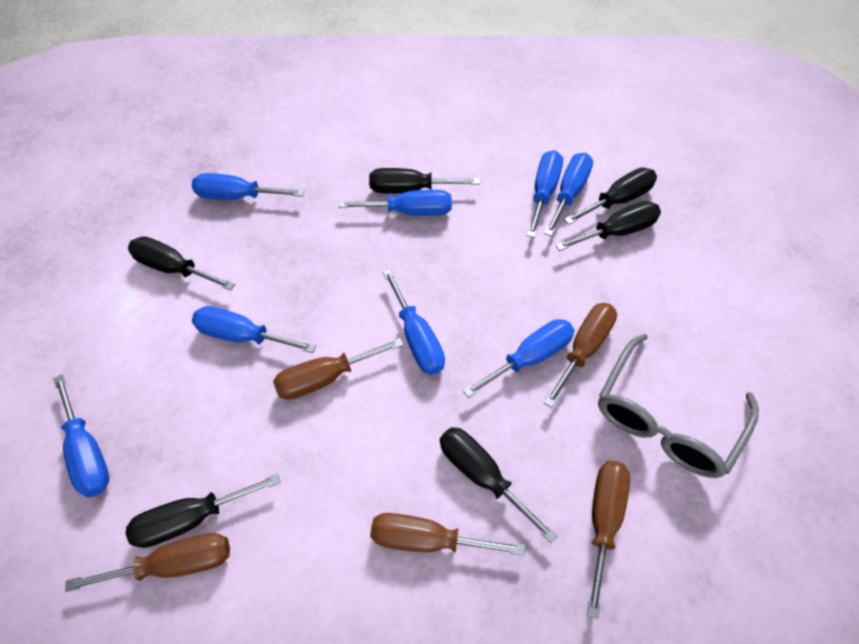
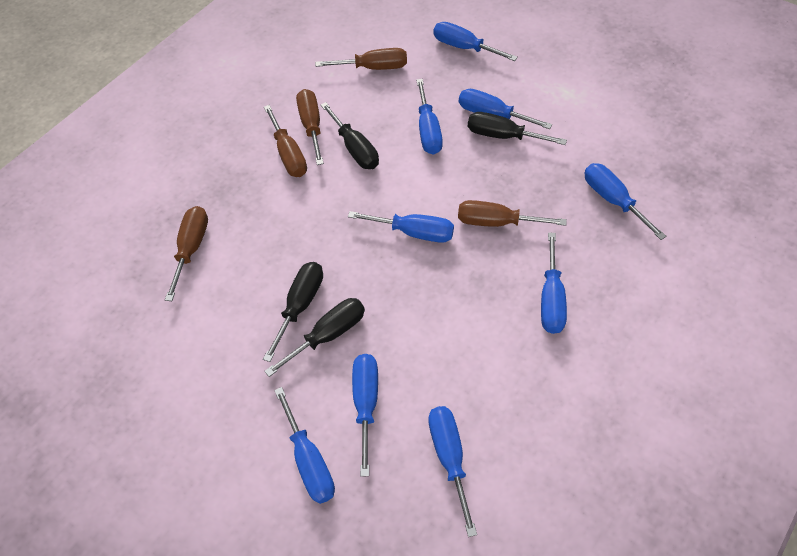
black screwdriver: [126,474,280,548] [128,236,235,291] [369,168,480,193] [440,427,558,543] [555,201,661,251] [564,168,657,225] = 6 -> [263,262,323,362] [264,298,365,377] [321,102,379,169] [468,112,567,145] = 4
blue screwdriver: [53,375,109,498] [192,173,304,200] [192,306,316,353] [338,190,452,216] [383,269,445,375] [463,319,575,398] [527,150,563,238] [544,153,593,236] = 8 -> [274,387,335,504] [348,211,454,243] [352,354,378,477] [416,79,443,154] [428,406,477,537] [434,22,518,61] [459,89,552,129] [541,232,567,334] [584,163,667,240] = 9
grey glasses: [598,333,759,478] = 1 -> none = 0

